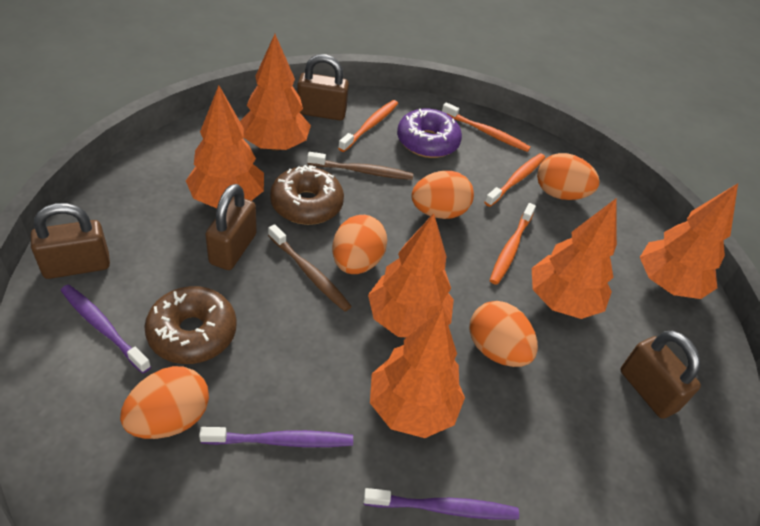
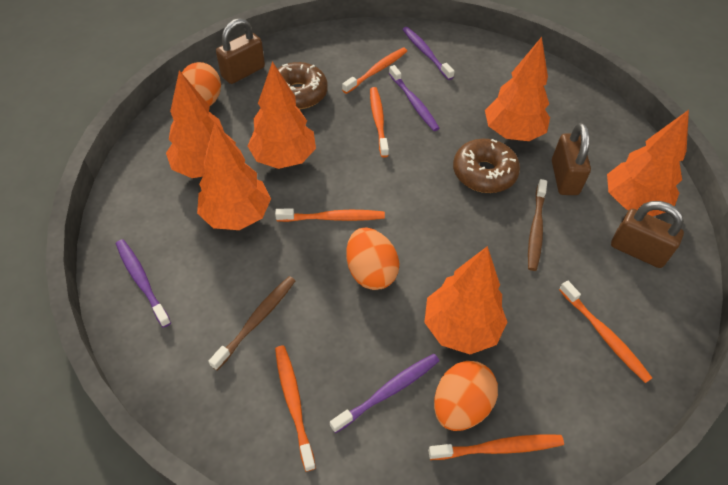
brown padlock: [31,203,110,279] [205,184,257,270] [297,54,349,120] [620,331,701,419] = 4 -> [216,18,265,84] [552,123,591,195] [611,201,684,268] = 3
orange egg: [120,366,209,439] [332,215,387,274] [411,171,474,219] [470,301,538,367] [537,153,600,200] = 5 -> [182,62,221,106] [346,227,399,290] [434,361,498,431] = 3
orange toothbrush: [338,100,398,152] [442,102,531,152] [484,153,545,207] [490,203,536,285] = 4 -> [275,208,385,222] [275,345,316,472] [342,47,407,94] [370,87,389,158] [428,434,564,460] [559,281,652,383] = 6
purple donut: [397,109,462,158] = 1 -> none = 0
purple toothbrush: [61,284,151,373] [199,427,353,447] [363,488,519,520] = 3 -> [116,239,171,328] [330,354,439,433] [389,65,440,131] [402,27,455,80] = 4

